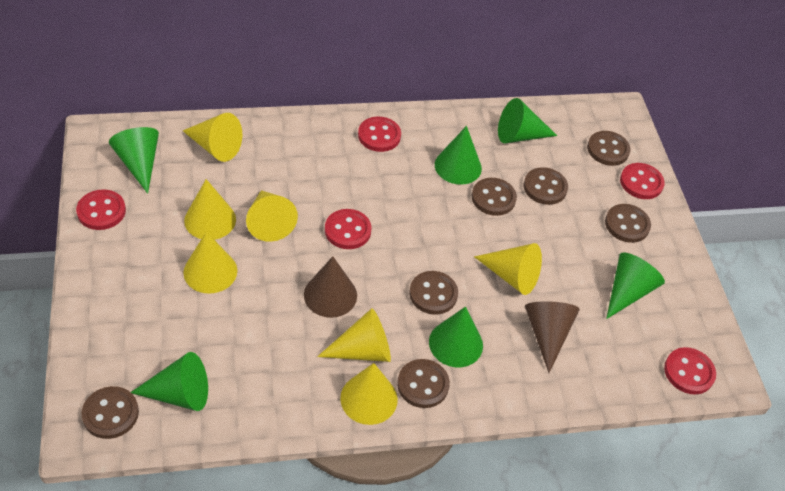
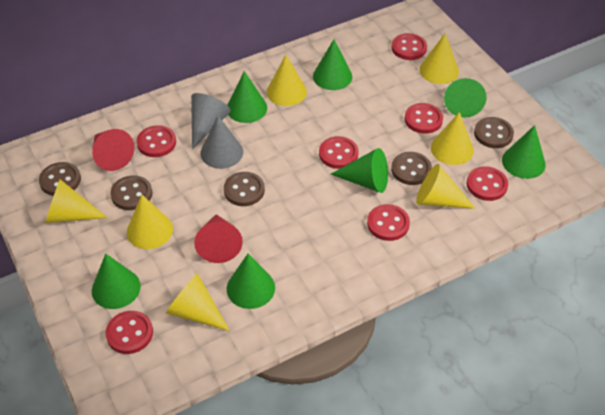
brown button: [81,386,139,439] [397,359,450,408] [409,271,458,314] [472,178,517,216] [524,167,568,205] [587,131,630,166] [605,204,651,243] = 7 -> [39,162,81,196] [110,175,152,210] [224,172,265,206] [391,152,432,185] [474,117,514,148] = 5
brown cone: [304,256,357,318] [525,301,580,373] = 2 -> none = 0
green cone: [109,127,159,194] [131,352,208,411] [429,306,483,367] [435,126,482,185] [498,98,557,143] [606,252,665,319] = 6 -> [92,254,141,309] [227,71,267,123] [227,254,275,309] [313,39,352,90] [331,148,388,193] [444,78,487,118] [502,125,546,179] = 7
grey cone: none = 0 -> [191,93,231,149] [201,116,243,169] = 2
red button: [76,189,126,230] [325,209,372,249] [358,117,401,152] [620,163,665,199] [664,347,716,395] = 5 -> [105,311,153,354] [137,125,176,157] [319,136,359,169] [367,204,410,241] [391,33,427,60] [405,103,443,134] [466,166,508,201] = 7
red cone: none = 0 -> [92,129,134,171] [194,214,243,263] = 2

